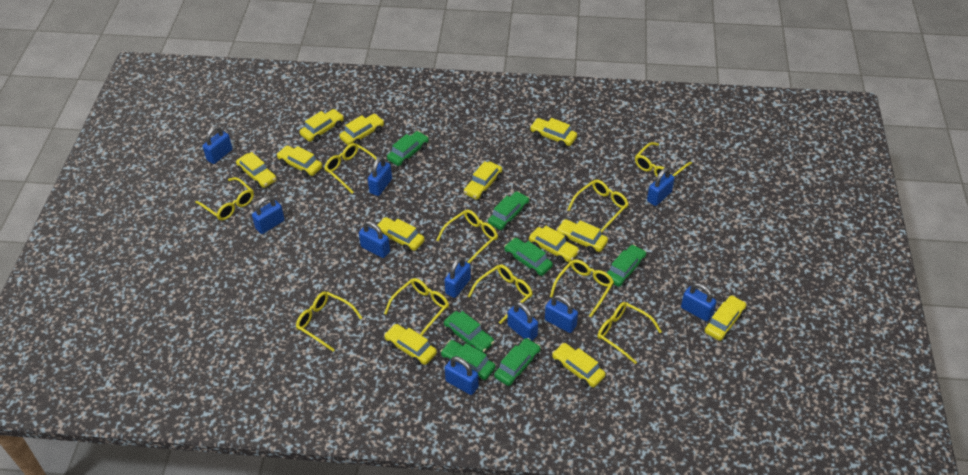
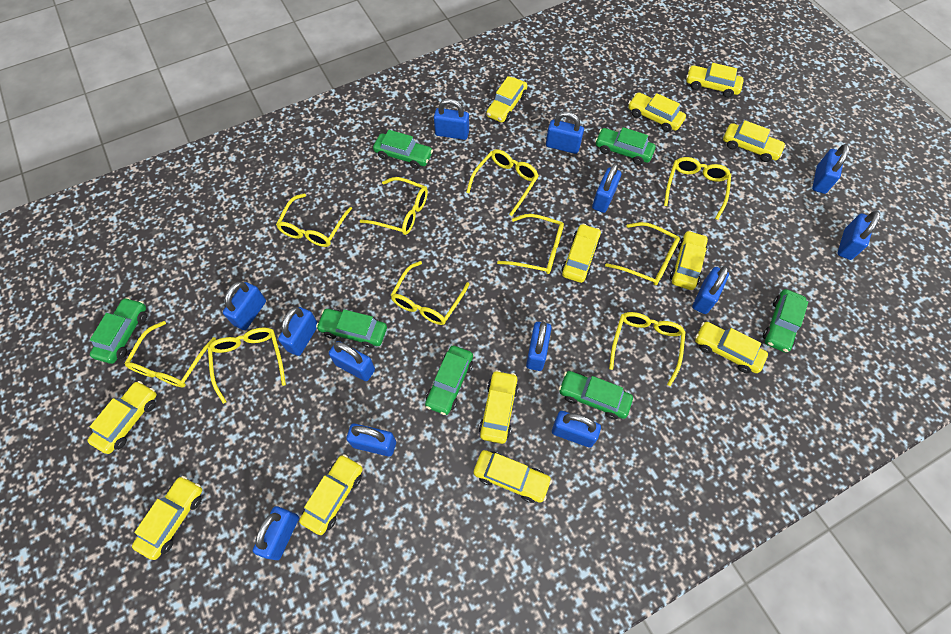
blue padlock: [202,126,233,164] [252,196,285,234] [359,221,390,258] [368,156,392,196] [444,257,471,298] [445,356,479,395] [508,302,538,341] [545,295,578,333] [647,167,675,206] [681,283,717,322] = 10 -> [223,282,266,330] [253,506,299,560] [278,307,318,356] [329,341,375,381] [346,424,396,457] [434,99,469,140] [526,322,552,371] [546,111,584,154] [552,411,601,448] [592,163,621,213] [692,266,729,314] [812,144,849,194] [837,211,880,260] = 13

